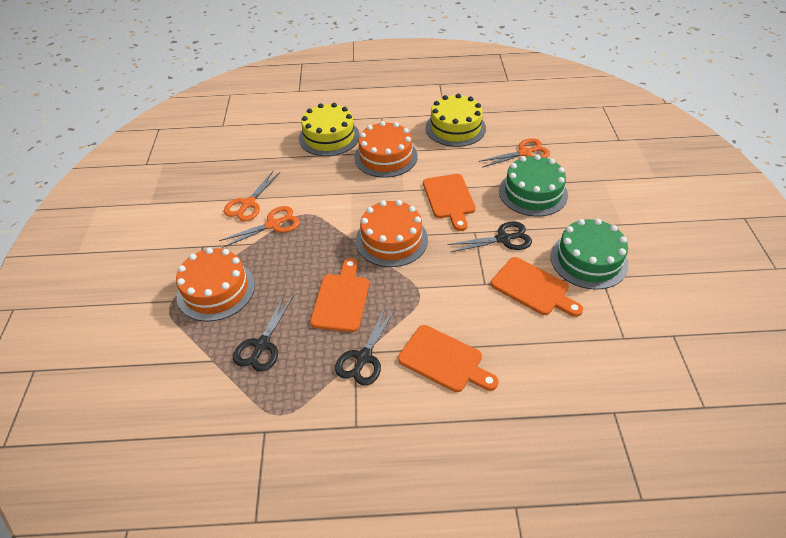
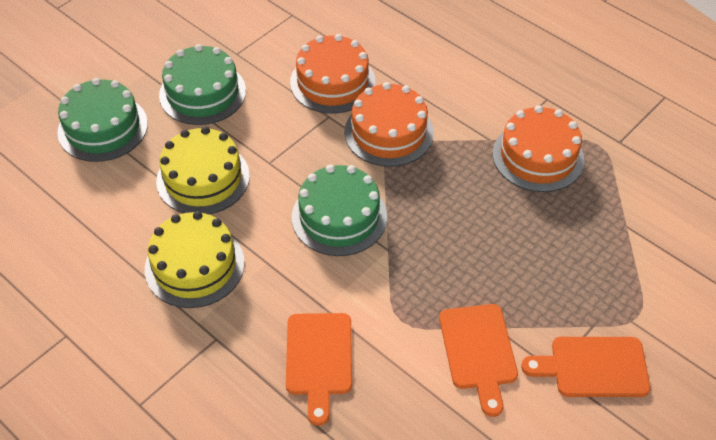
black scissors: [233,295,293,372] [335,306,395,385] [448,221,532,252] = 3 -> none = 0
green cake: [499,155,568,216] [551,219,629,290] = 2 -> [57,78,148,162] [159,44,246,125] [292,165,387,256] = 3
orange cutting board: [310,258,369,332] [398,325,499,392] [423,174,476,231] [491,257,583,317] = 4 -> [286,313,352,426] [439,304,518,417] [521,337,651,397] = 3
orange scissors: [219,206,300,248] [224,171,280,221] [478,138,550,167] = 3 -> none = 0

